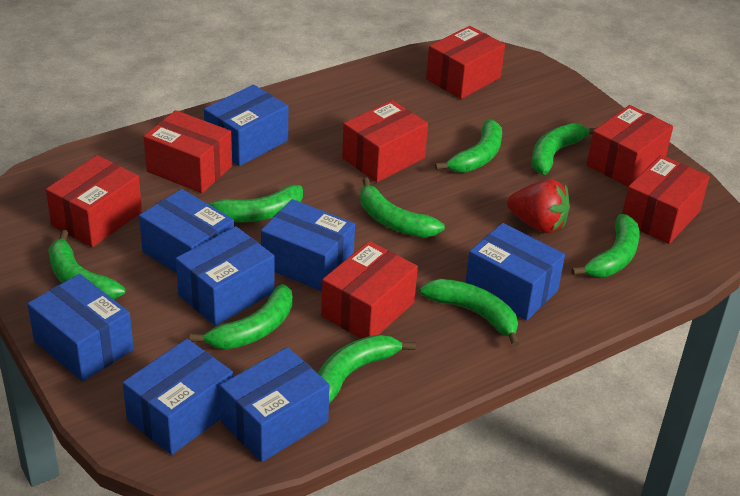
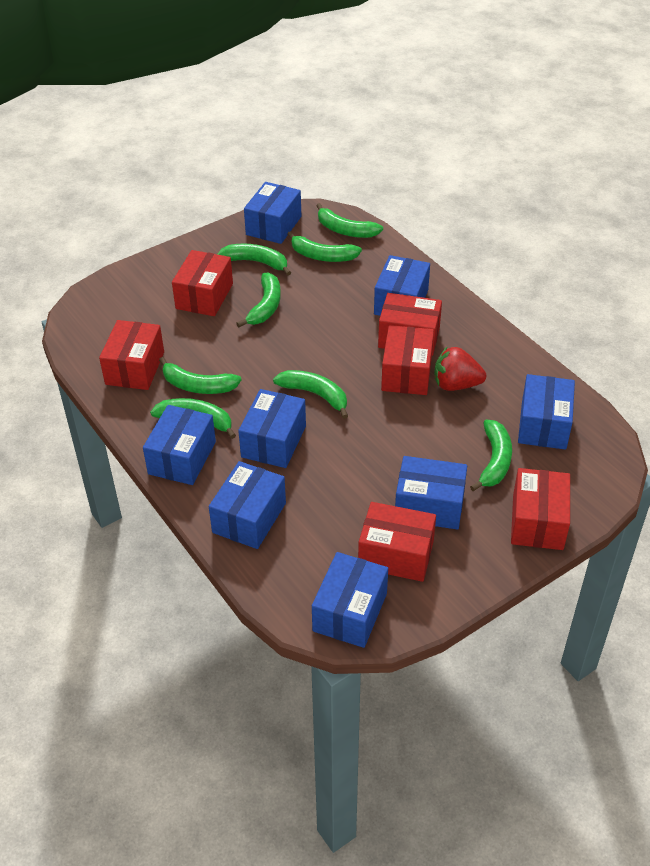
green banana: [48,230,125,300] [190,284,293,349] [205,185,303,222] [318,335,416,404] [360,177,445,237] [420,279,520,347] [435,120,502,173] [532,123,596,175] [571,214,640,277] = 9 -> [150,398,236,439] [159,357,242,394] [217,244,291,275] [236,273,281,327] [273,370,348,419] [287,231,362,262] [316,203,383,238] [470,420,512,491] = 8
red box: [46,155,142,247] [144,110,232,193] [321,241,418,339] [342,100,428,182] [426,26,505,99] [587,105,673,187] [622,155,710,244] = 7 -> [99,320,164,390] [172,250,233,316] [358,502,436,582] [378,293,442,356] [381,325,434,395] [511,468,570,550] = 6

